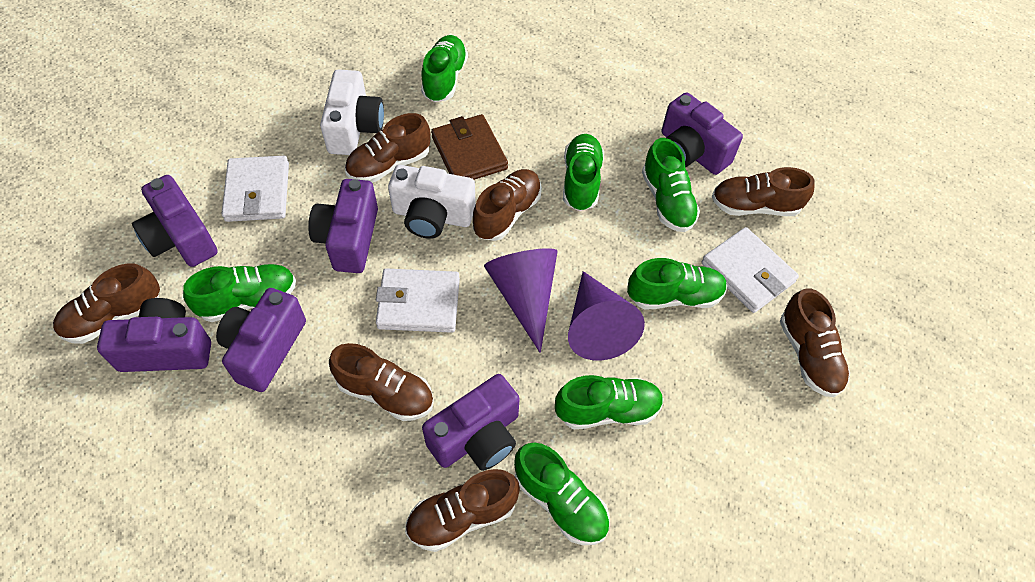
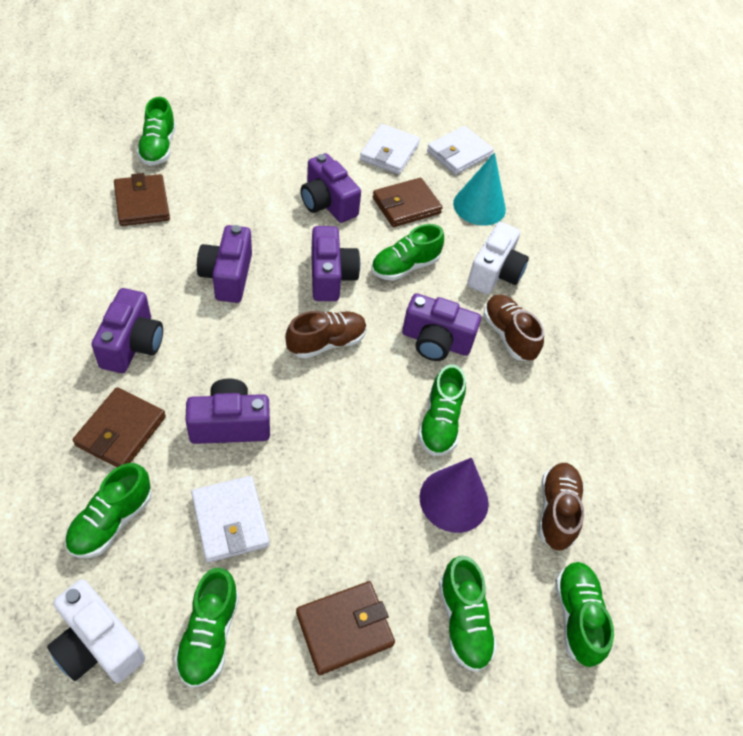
brown shoe: [53,263,160,344] [329,343,434,421] [345,113,431,183] [405,469,520,552] [473,169,542,241] [712,167,815,216] [780,288,850,397] = 7 -> [285,311,367,359] [483,295,544,361] [539,463,584,550] = 3
brown wallet: [431,114,508,180] = 1 -> [73,387,166,467] [114,173,170,226] [296,581,395,675] [373,178,443,227] = 4
purple cone: [484,248,558,353] [568,271,645,361] = 2 -> [420,457,489,533] = 1
turquoise cone: none = 0 -> [453,153,506,226] = 1

